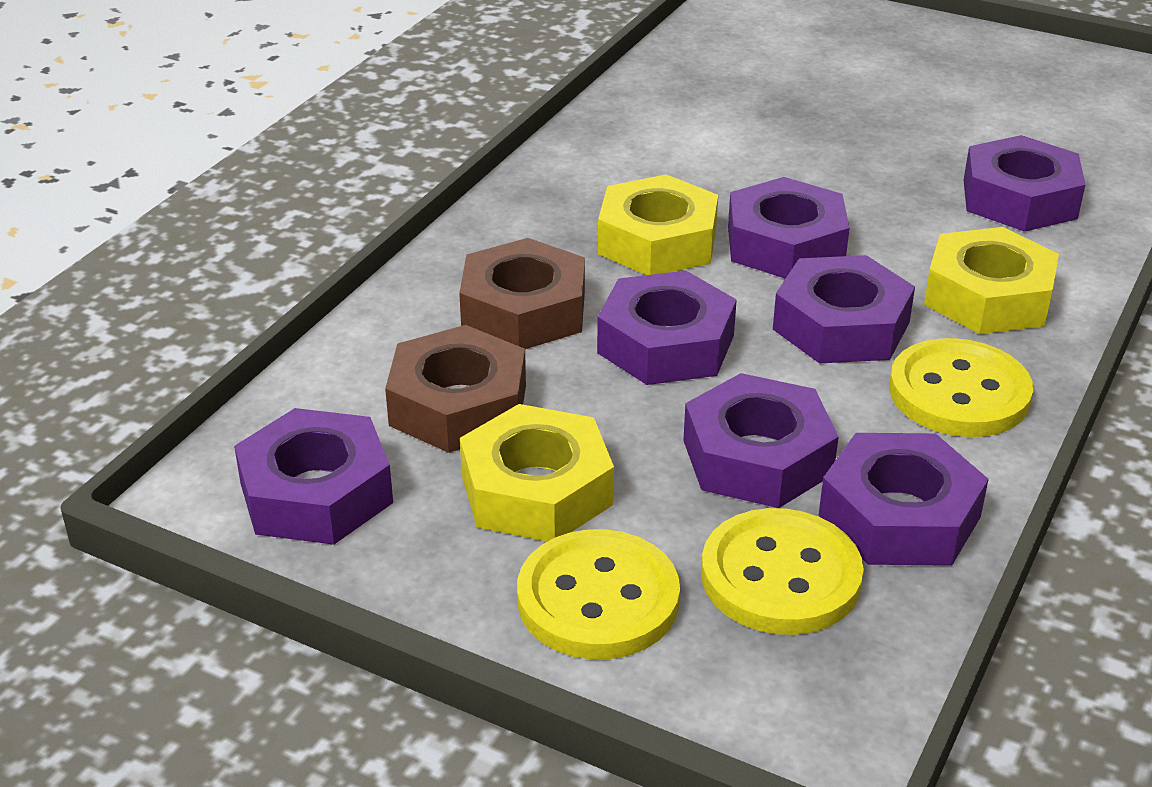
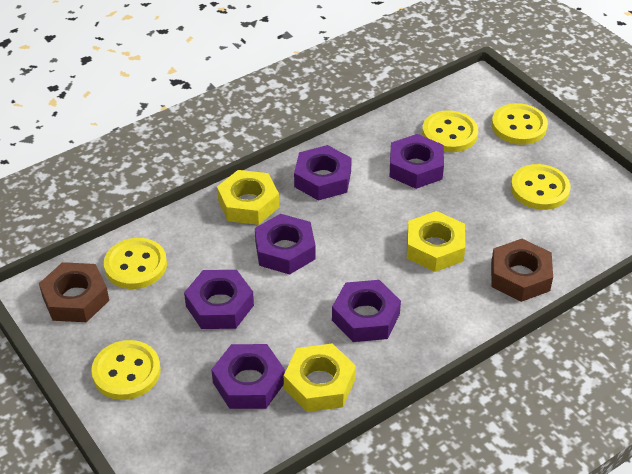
purple nut: [234,408,393,545] [597,271,737,385] [683,373,839,508] [728,177,849,279] [773,255,915,364] [818,433,989,566] [964,135,1085,232] = 7 -> [184,270,254,329] [211,344,285,409] [255,214,316,275] [294,145,352,201] [332,280,401,342] [390,134,444,189] = 6
yellow button: [517,529,680,659] [701,508,864,635] [889,338,1033,437] = 3 -> [91,340,161,400] [104,238,167,289] [422,110,478,152] [492,103,548,145] [511,164,571,210] = 5

